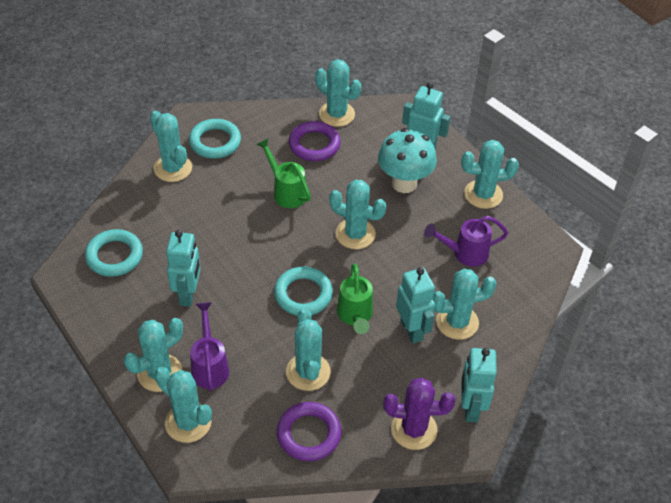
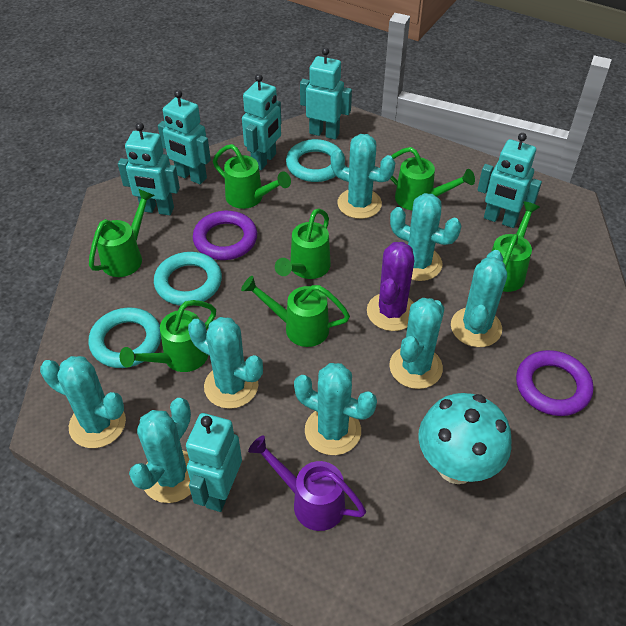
green watering can: [256,138,311,208] [337,264,373,334] = 2 -> [89,189,154,277] [119,300,216,372] [213,144,291,209] [241,276,350,347] [275,208,331,279] [390,147,475,210] [491,201,540,292] = 7
purple watering can: [190,302,229,391] [424,216,508,267] = 2 -> [248,435,366,531] = 1
turquoise robot: [166,230,201,306] [396,267,435,343] [402,82,450,150] [461,348,497,422] = 4 -> [118,122,180,215] [158,90,211,184] [186,413,242,512] [242,74,281,170] [300,47,352,140] [478,133,542,228] = 6

